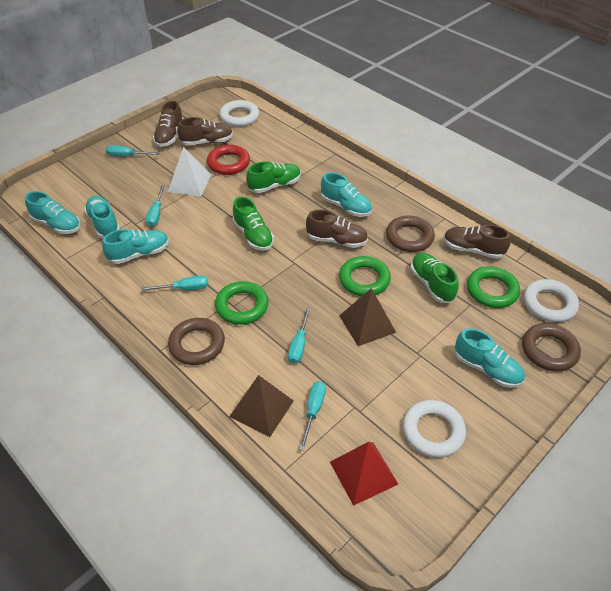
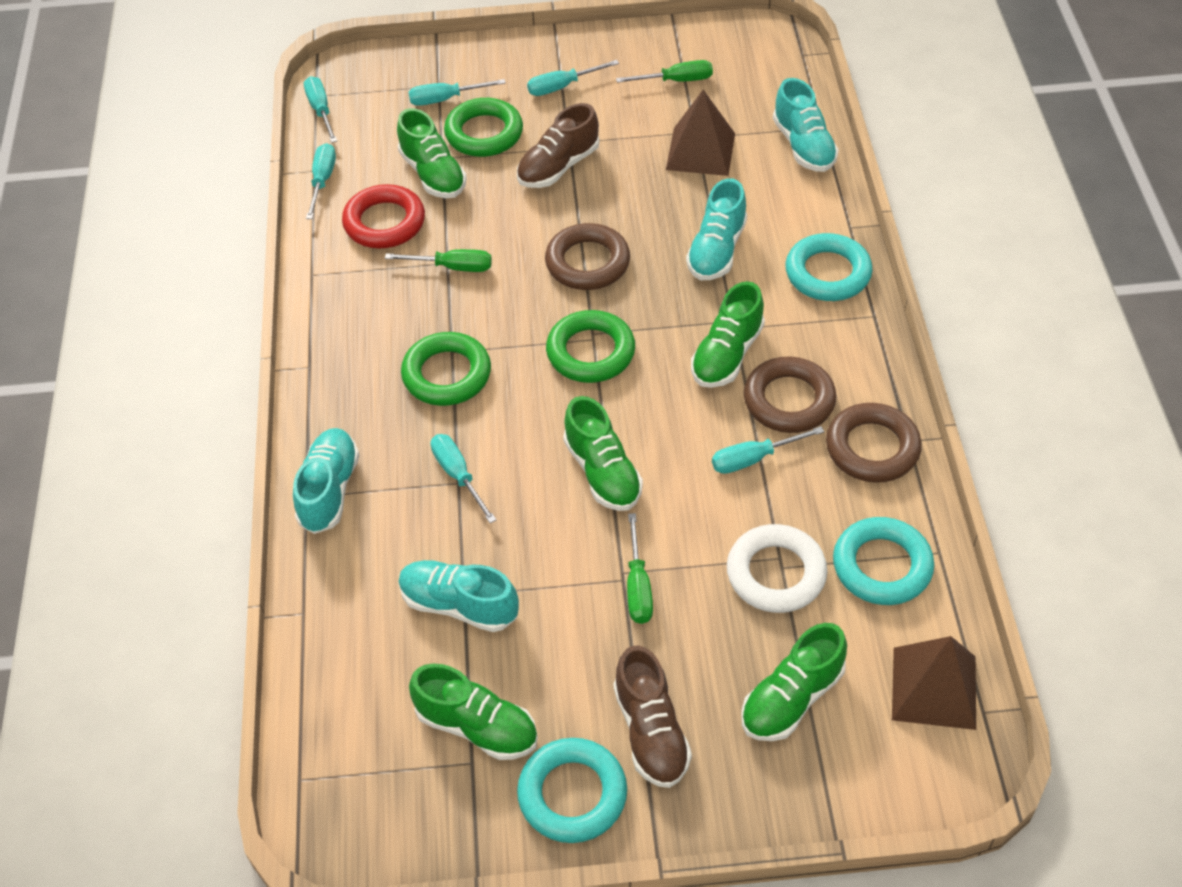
brown shoe: [153,101,184,147] [177,117,233,146] [306,210,368,248] [444,225,511,259] = 4 -> [517,103,599,188] [614,645,692,788] = 2
green screwdriver: none = 0 -> [385,249,492,272] [616,60,713,83] [627,513,653,624] = 3
green shoe: [233,197,274,251] [246,161,301,193] [410,253,458,303] = 3 -> [397,108,467,198] [409,664,538,760] [563,396,643,511] [691,281,765,388] [741,623,847,741] = 5
red pyramid: [330,442,398,506] = 1 -> none = 0
turquoise ring: none = 0 -> [517,738,627,843] [785,233,873,301] [833,517,934,605] = 3
turquoise screwdriver: [106,145,159,156] [142,276,208,291] [146,185,164,227] [288,307,311,364] [299,381,326,450] = 5 -> [304,76,337,143] [306,143,336,219] [409,79,506,106] [431,434,496,523] [527,60,619,96] [712,426,824,474] = 6
turquoise shoe: [25,191,80,234] [84,196,120,238] [102,229,169,264] [321,172,372,217] [455,328,525,388] = 5 -> [293,428,359,534] [398,560,519,632] [686,178,747,280] [773,78,839,172] = 4
white pyramid: [168,147,211,196] = 1 -> none = 0
white ring: [220,100,259,127] [403,400,466,458] [524,279,579,322] = 3 -> [727,524,828,613] = 1

